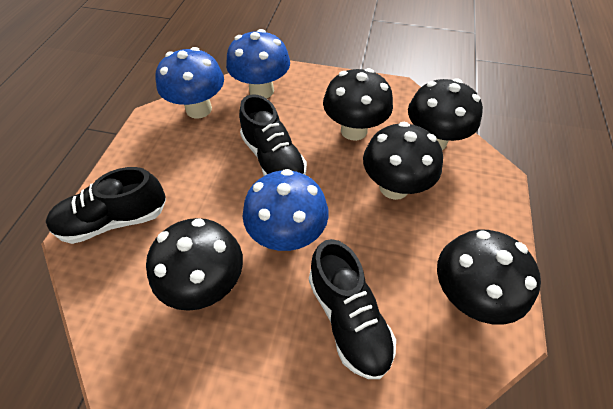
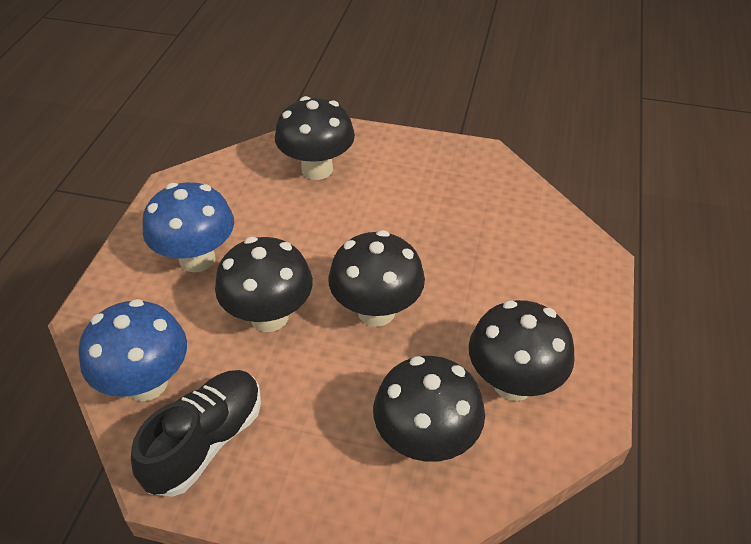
black shoe: [46,167,166,244] [239,94,307,176] [309,239,396,379] = 3 -> [131,370,261,497] = 1
blue mushroom: [156,47,224,119] [226,29,290,99] [243,169,329,251] = 3 -> [78,299,187,401] [142,182,234,272] = 2

